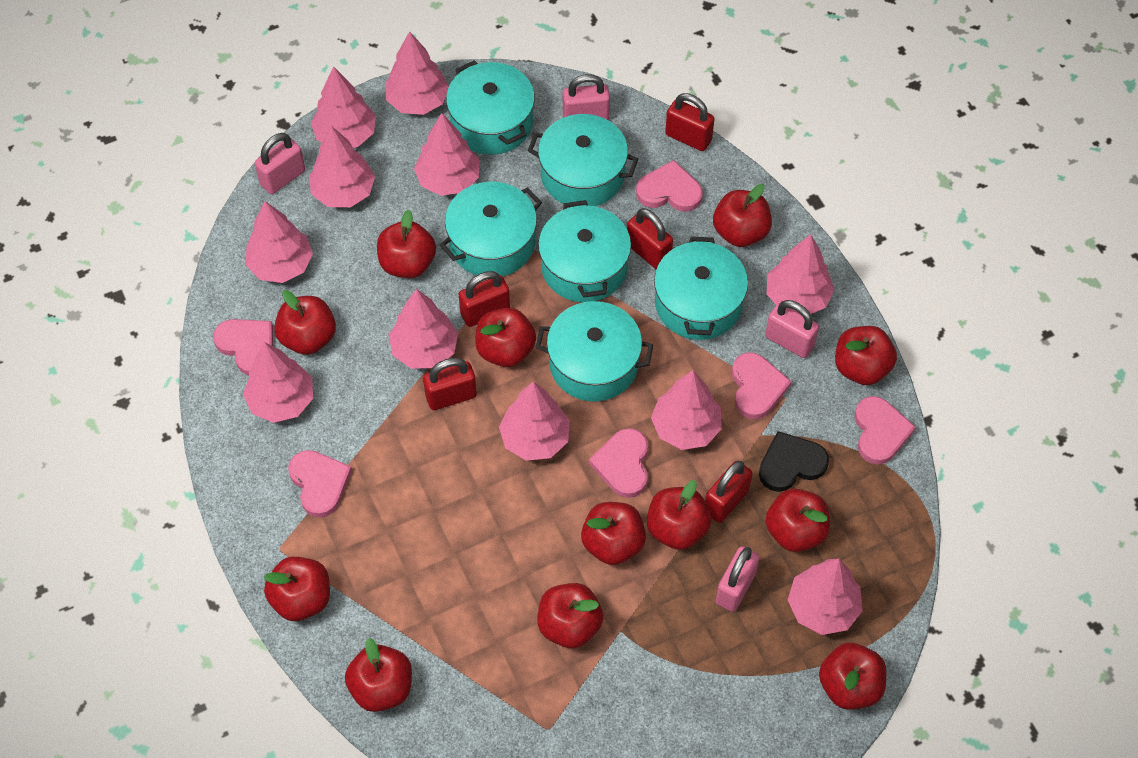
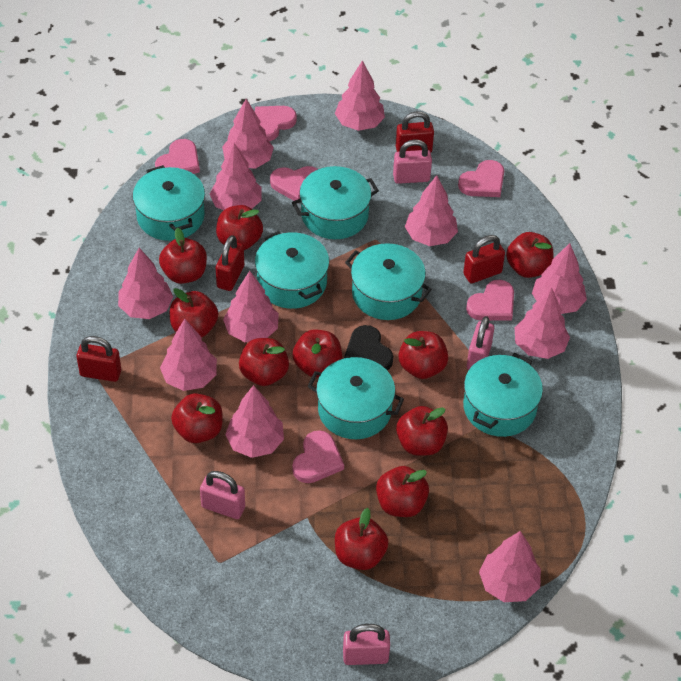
red apple: [264,557,330,621] [274,290,336,355] [345,638,412,712] [377,209,436,278] [475,308,536,367] [537,583,603,648] [581,502,646,565] [647,480,711,550] [713,184,772,247] [766,489,830,552] [819,643,886,710] [835,326,897,385] = 12 -> [159,227,207,284] [170,288,218,338] [171,393,223,443] [216,205,263,250] [239,338,289,386] [293,330,342,378] [335,508,389,570] [376,466,429,517] [396,406,448,456] [399,331,448,379] [506,232,554,278] = 11
red padlock: [423,358,477,410] [459,271,510,327] [627,208,673,269] [665,93,715,151] [705,461,753,523] = 5 -> [76,336,121,382] [216,235,244,291] [396,111,434,152] [463,235,505,283] = 4

